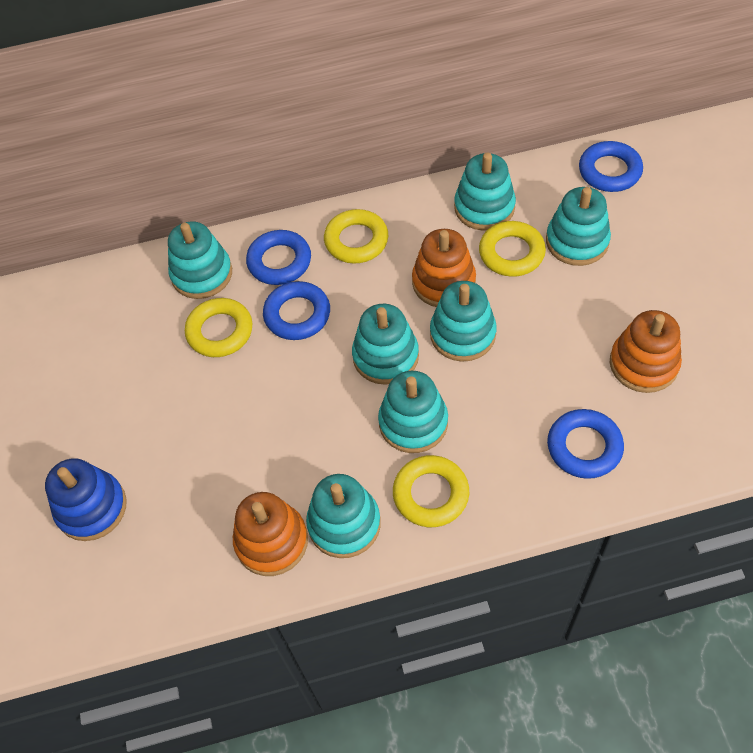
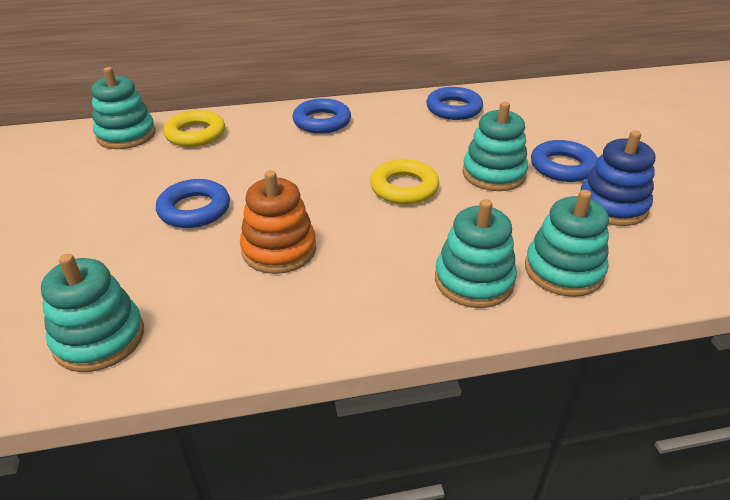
orange stacking toy: [233,492,308,576] [412,229,476,307] [610,310,682,393] = 3 -> [240,170,316,274] = 1
turquoise stacking toy: [168,221,232,299] [306,474,381,558] [352,304,419,385] [378,371,448,453] [430,281,497,362] [454,153,516,231] [546,187,611,266] = 7 -> [41,254,144,372] [91,67,156,149] [435,199,517,308] [462,102,528,191] [525,190,609,297] = 5
yellow ring: [185,298,252,357] [324,209,388,263] [393,455,469,527] [479,221,546,277] = 4 -> [163,110,225,147] [370,159,439,205] = 2

